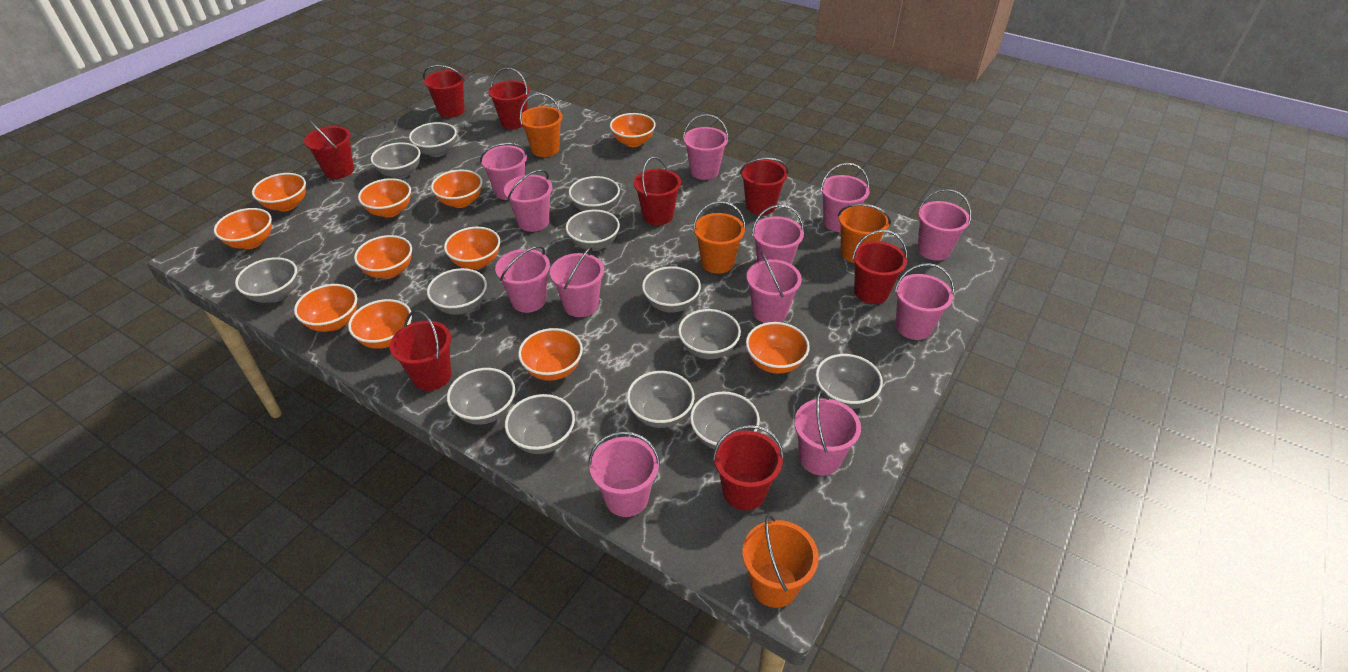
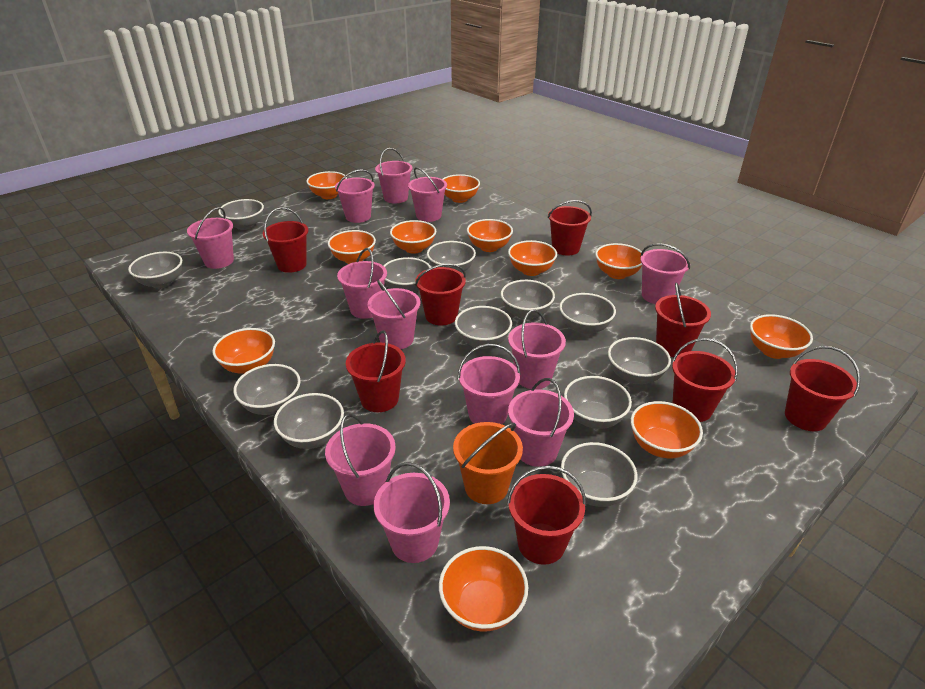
grey bowl: [235,257,297,303] [371,142,420,179] [409,122,457,157] [427,268,487,315] [447,368,515,425] [505,394,575,454] [566,210,620,251] [569,176,620,211] [627,371,695,428] [642,266,701,313] [678,309,741,359] [690,392,760,450] [816,354,883,409] = 13 -> [128,252,182,288] [218,199,264,230] [233,364,300,415] [274,393,344,449] [383,257,431,293] [427,241,476,273] [455,306,512,349] [501,280,555,320] [559,293,616,335] [561,442,637,507] [564,376,632,429] [608,337,671,384] = 12
orange bucket: [520,93,563,157] [693,201,746,274] [742,515,819,608] [838,204,891,263] = 4 -> [453,422,523,504] = 1

